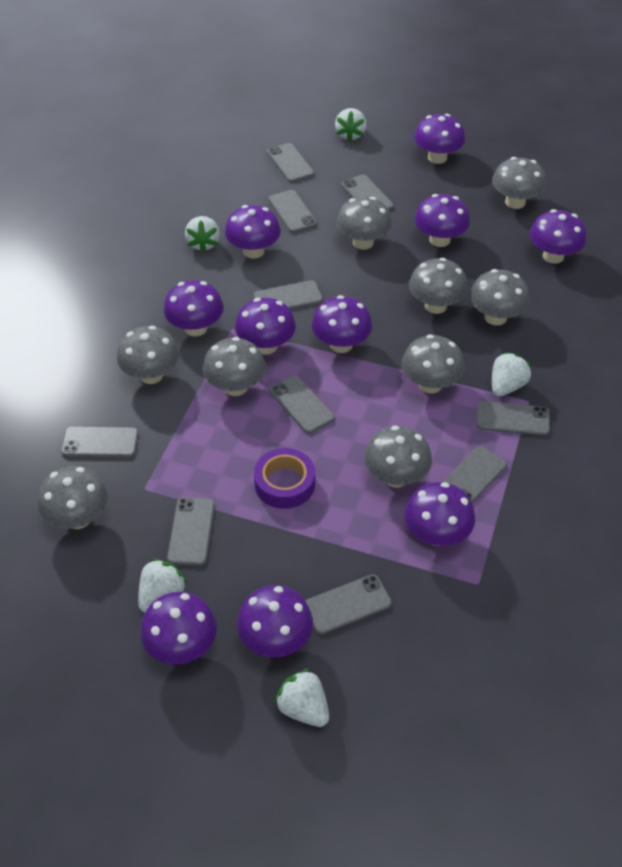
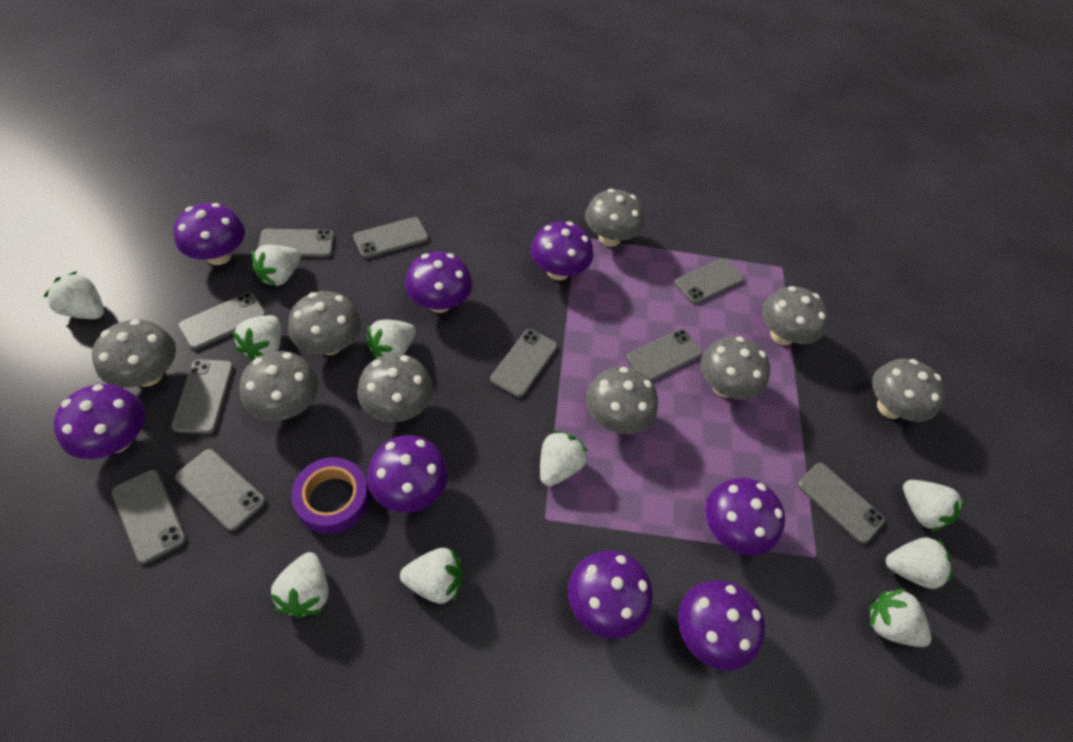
purple mushroom: [140,592,217,664] [164,280,223,337] [225,205,281,259] [235,298,296,355] [237,585,313,657] [312,295,372,353] [404,482,475,546] [414,114,465,164] [415,194,470,247] [530,209,587,264] = 10 -> [53,384,145,459] [174,203,245,265] [367,435,448,513] [405,251,472,313] [531,221,593,280] [568,551,653,638] [678,580,765,670] [705,478,785,556] = 8
white strawberry: [138,559,187,612] [185,216,220,253] [274,668,329,727] [335,108,366,142] [492,352,532,396] = 5 -> [44,271,104,319] [232,315,281,361] [252,245,301,286] [270,552,328,618] [366,320,416,359] [400,548,462,604] [540,430,588,486] [869,588,932,647] [886,537,952,589] [903,480,965,532] = 10

